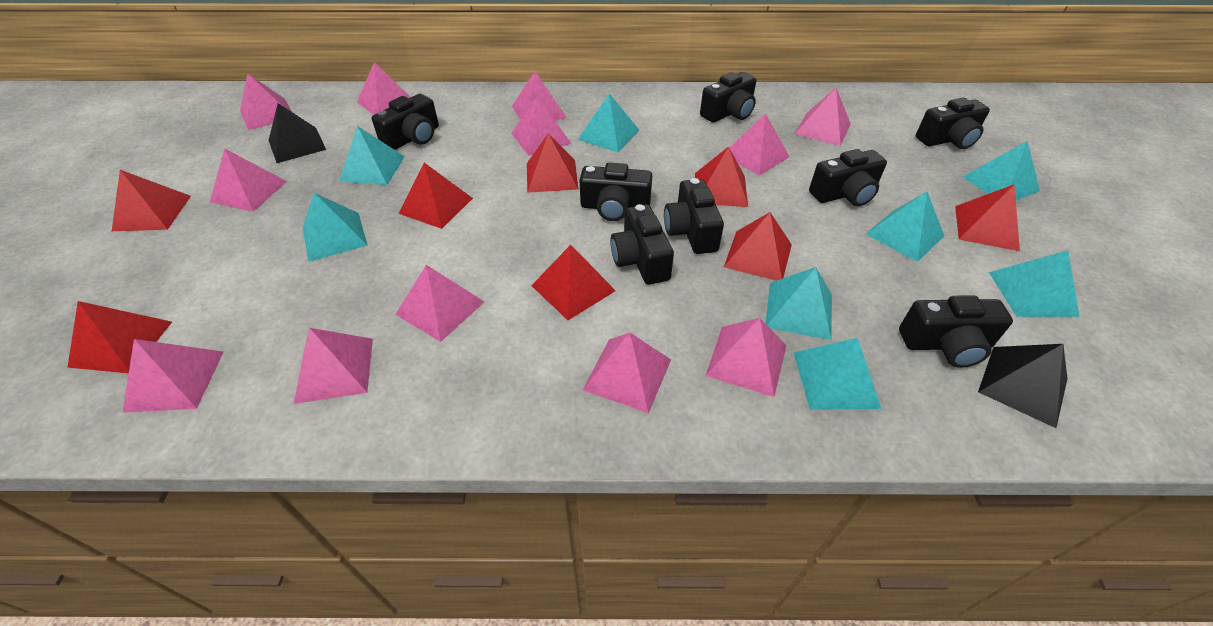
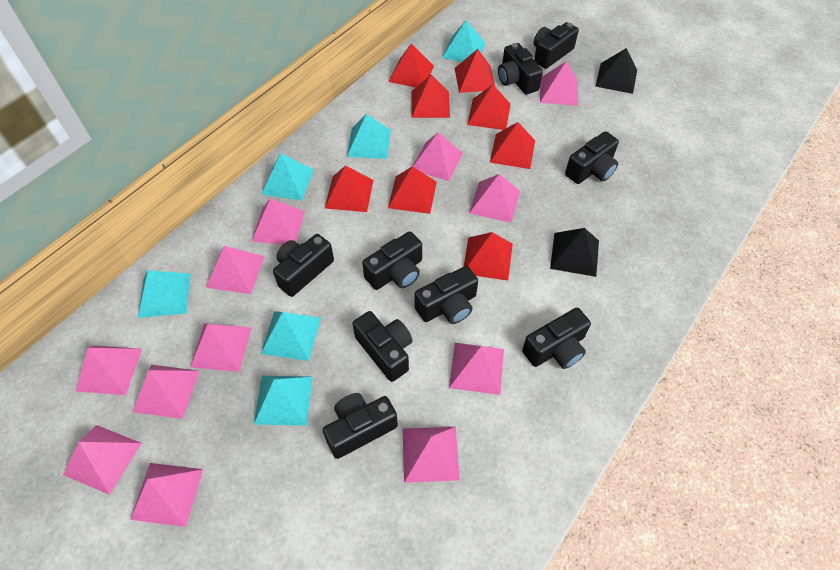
black camera: [372,94,439,150] [579,163,652,221] [610,204,674,285] [664,178,724,254] [700,72,756,123] [809,149,887,206] [899,295,1013,368] [916,98,990,149] = 8 -> [273,234,334,297] [323,393,398,459] [352,311,412,382] [362,231,422,290] [414,266,478,324] [498,43,543,94] [522,308,591,369] [534,22,579,69] [565,131,619,184] = 9
turquoise pyramid: [303,193,368,262] [339,126,405,185] [578,94,640,152] [766,267,832,340] [793,338,881,410] [866,192,944,262] [962,141,1040,200] [989,250,1080,317] = 8 -> [138,270,190,318] [254,376,313,426] [261,311,321,361] [262,153,314,201] [347,114,391,159] [442,20,486,62] = 6

